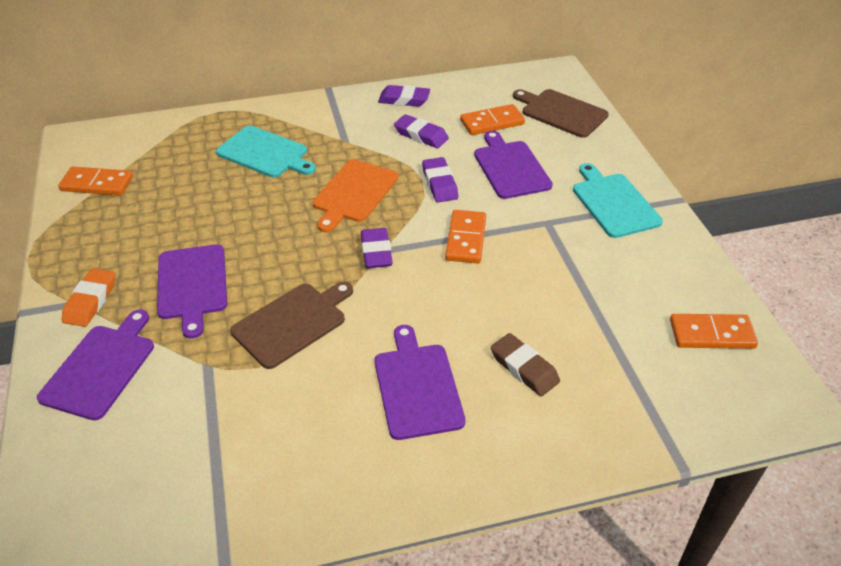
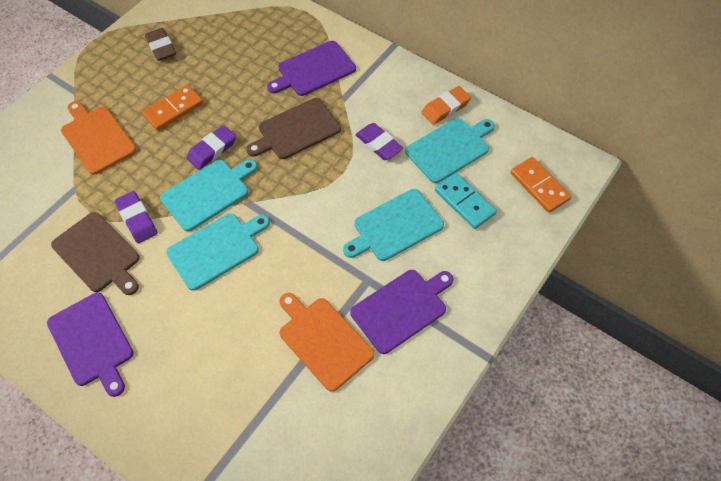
orange cutting board: [313,159,398,232] = 1 -> [61,101,136,175] [279,293,374,392] = 2
orange domino: [58,166,133,196] [445,210,486,263] [460,104,525,135] [670,314,758,349] = 4 -> [142,85,203,131] [510,157,572,213] = 2
purple cutting board: [37,310,154,420] [157,244,227,339] [375,325,465,440] [474,131,553,199] = 4 -> [47,292,134,397] [267,41,356,96] [350,270,454,354] = 3
purple eraser: [361,228,393,268] [378,85,430,107] [394,114,449,148] [422,157,458,202] = 4 -> [115,191,157,243] [187,125,236,170] [355,123,403,160] = 3
turquoise cutting board: [216,126,316,177] [573,163,663,238] = 2 -> [160,159,257,231] [166,213,270,291] [343,189,444,261] [405,118,495,183] = 4
turquoise domino: none = 0 -> [435,173,497,229] = 1

